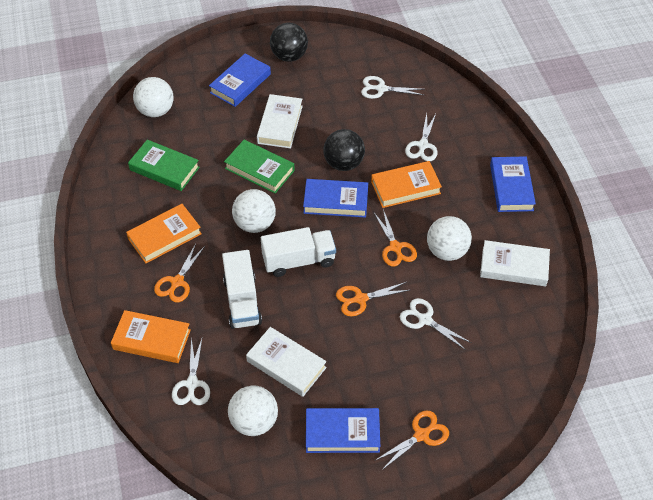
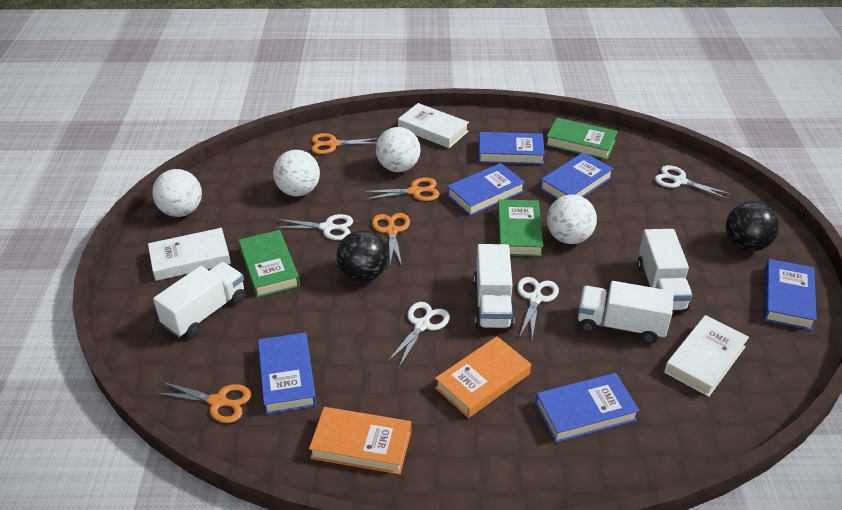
blue book: [209,54,271,107] [303,179,368,218] [306,408,380,453] [490,156,536,212] = 4 -> [258,332,317,414] [447,163,525,216] [479,132,545,165] [535,373,640,443] [540,152,614,199] [764,259,817,330] = 6
green book: [128,140,200,191] [224,140,295,193] = 2 -> [239,230,300,298] [497,199,543,257] [546,118,618,160] = 3
orange book: [111,310,191,363] [126,204,202,263] [371,161,442,208] = 3 -> [309,407,411,475] [435,336,531,418] = 2
white truck: [222,250,262,329] [261,227,336,277] = 2 -> [153,262,245,338] [474,244,514,329] [578,281,674,344] [637,229,693,311] = 4

